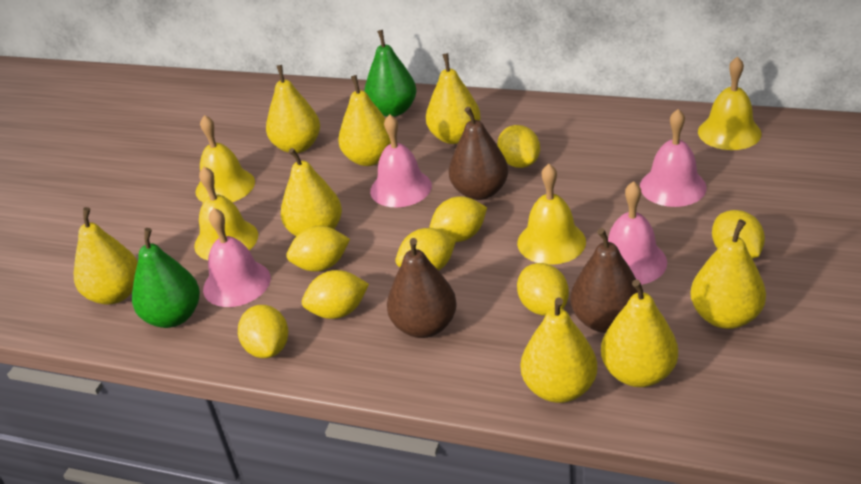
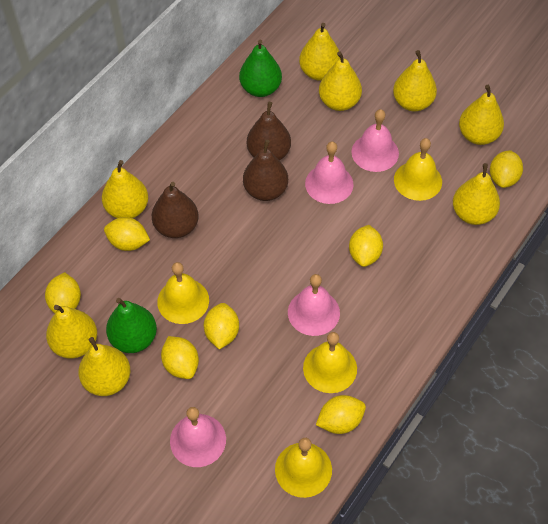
yellow lemon: [238,305,288,358] [286,226,350,272] [302,270,369,319] [395,228,456,271] [429,196,487,242] [497,125,540,168] [517,263,569,316] [712,210,765,259] = 8 -> [45,272,81,313] [104,217,150,251] [161,336,199,379] [204,303,239,349] [316,395,366,434] [349,225,383,267] [490,150,523,188] = 7

